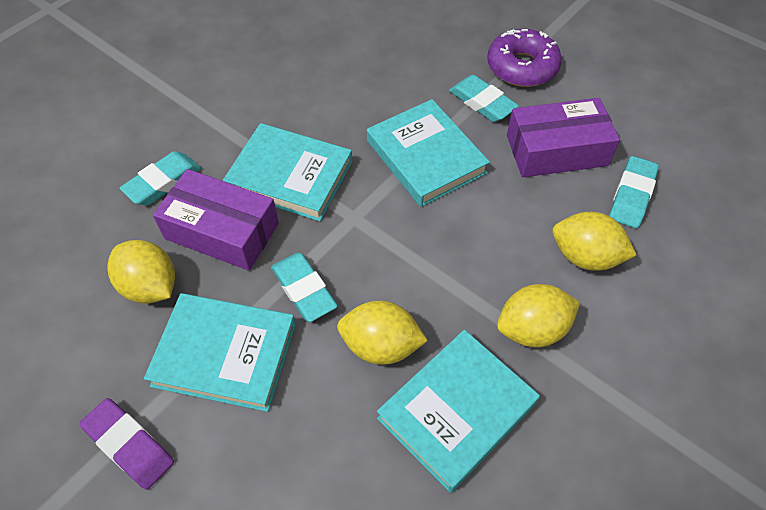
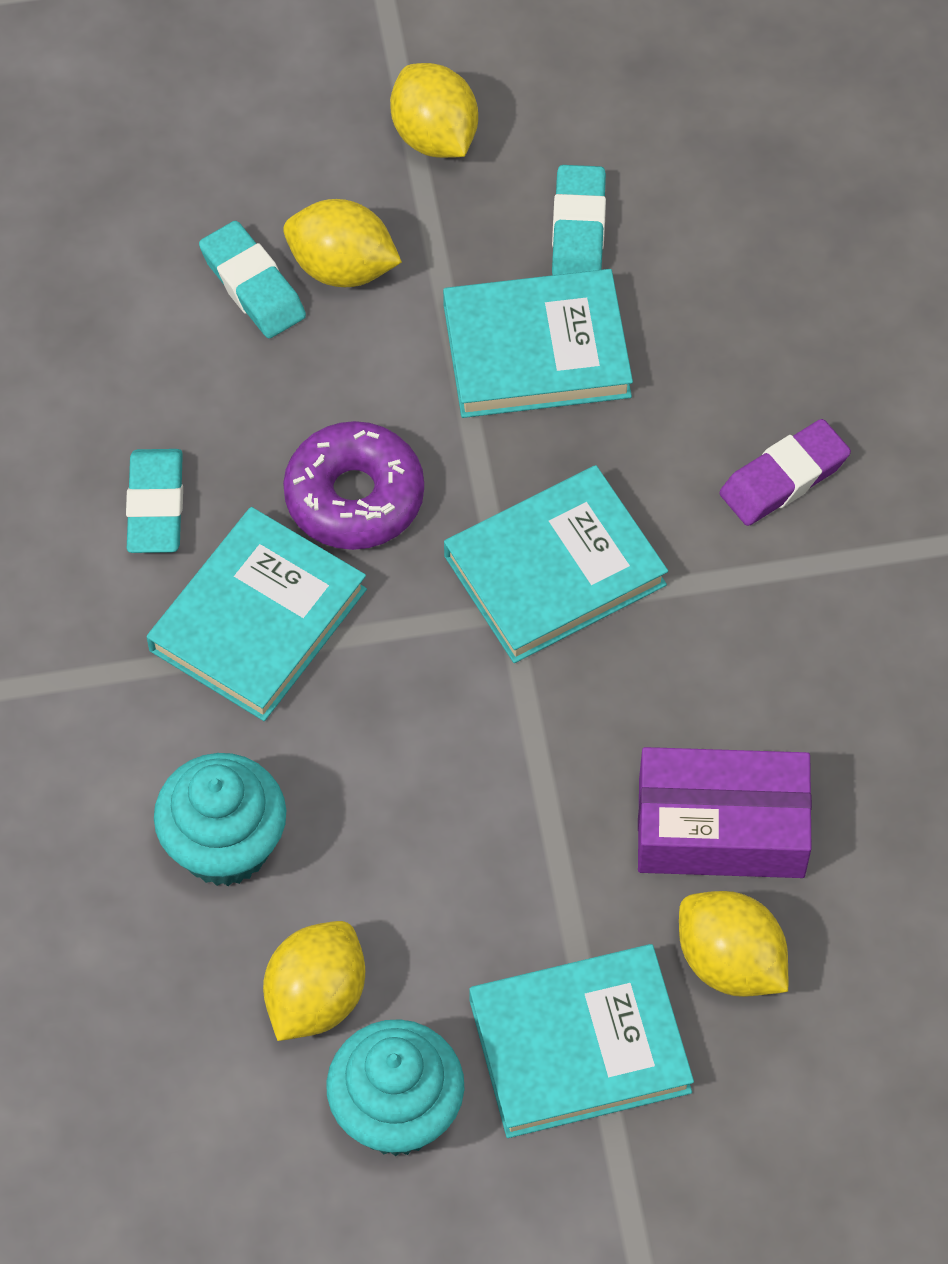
purple box: [153,169,279,271] [507,98,620,177] = 2 -> [638,747,812,878] = 1
turquoise cupcake: none = 0 -> [154,753,286,886] [326,1019,465,1156] = 2
turquoise eraser: [120,151,201,205] [271,253,337,322] [449,75,519,122] [609,156,659,228] = 4 -> [126,449,183,553] [199,221,306,338] [552,165,606,275] = 3

